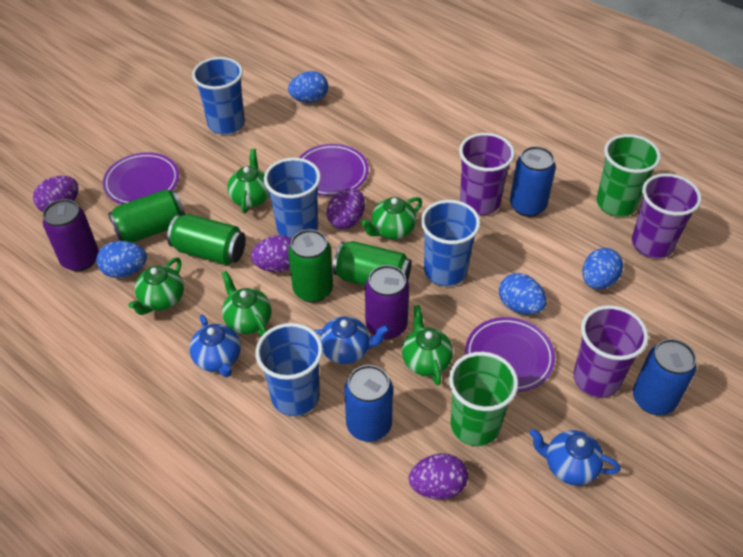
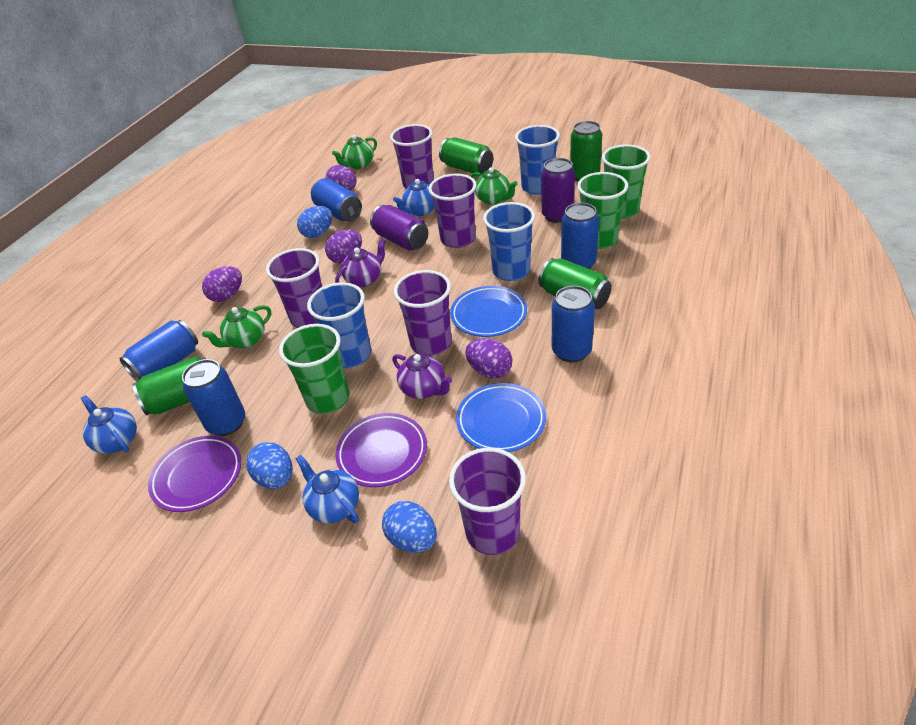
blue can: [344,365,393,442] [510,146,556,217] [633,339,696,415] = 3 -> [119,320,198,382] [182,359,245,436] [311,178,362,222] [552,286,595,363] [561,203,599,269] = 5
blue cup: [192,57,245,134] [255,323,323,416] [264,158,321,238] [421,200,481,286] = 4 -> [307,282,371,368] [483,202,535,281] [515,125,560,195] = 3
blue egg: [96,241,147,278] [288,71,328,103] [499,273,547,314] [582,248,623,290] = 4 -> [246,442,293,489] [297,206,332,238] [382,501,437,553] = 3
blue plate: none = 0 -> [450,286,527,337] [456,383,546,452] = 2
green cup: [449,352,518,446] [596,134,661,217] = 2 -> [279,324,349,414] [577,172,628,249] [602,144,651,219] = 3
green teapot: [128,257,184,315] [221,271,271,336] [227,149,270,213] [361,197,422,239] [402,305,453,385] = 5 -> [202,305,271,348] [332,135,377,169] [471,167,518,205] = 3
purple cup: [459,133,515,215] [573,305,649,398] [632,173,702,258] = 3 -> [266,248,322,328] [390,124,434,189] [394,270,452,356] [429,174,477,248] [449,448,526,555] = 5
purple plate: [103,152,179,204] [299,144,369,196] [465,317,555,392] = 3 -> [148,436,241,512] [335,413,427,487] = 2
purple teapot: none = 0 -> [335,238,386,287] [392,353,452,399] = 2

